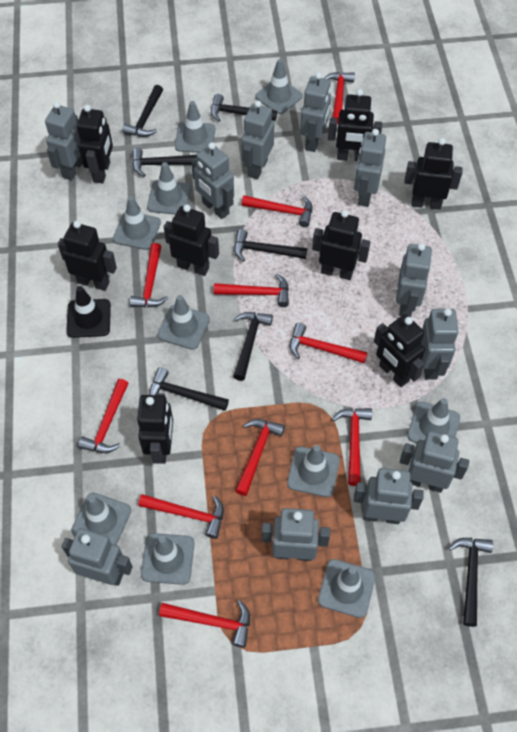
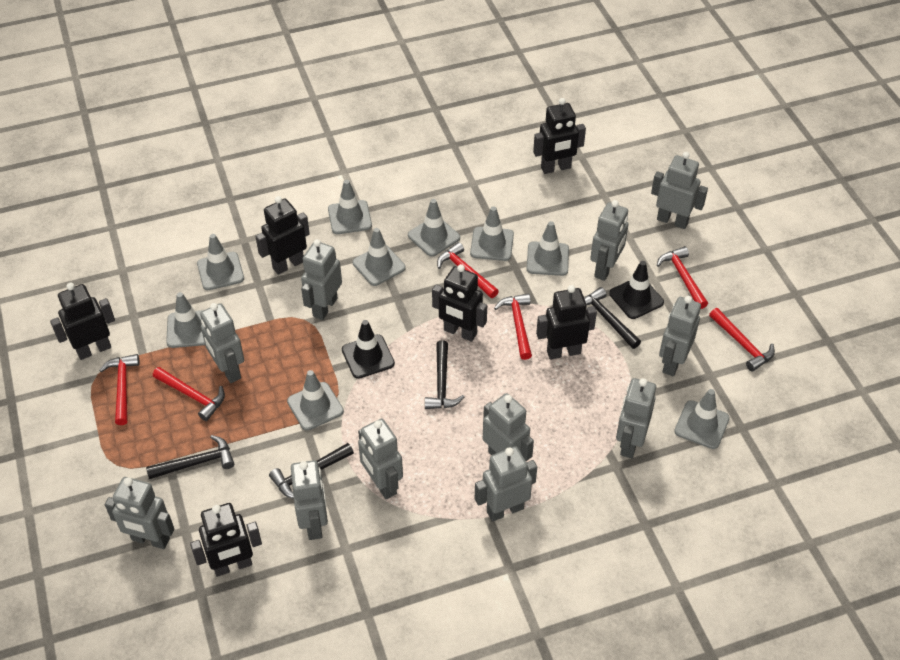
black hammer: [122,85,163,137] [132,148,197,177] [150,368,229,411] [211,94,277,122] [233,312,273,381] [234,229,307,262] [449,538,493,627] = 7 -> [146,435,234,479] [269,443,354,498] [425,340,464,409] [584,287,641,349] = 4
black robot: [58,221,117,291] [77,105,113,183] [137,393,173,464] [164,204,219,276] [312,210,370,280] [328,89,382,162] [374,314,425,387] [404,138,463,210] = 8 -> [50,283,115,360] [190,503,262,577] [255,196,310,275] [432,264,487,342] [533,98,586,174] [536,285,597,360] = 6
black traffic cone: [66,286,111,338] = 1 -> [342,320,395,379] [609,261,664,319] = 2
grey traffic cone: [71,493,131,545] [113,196,161,250] [141,533,194,585] [147,162,191,215] [158,295,210,350] [175,101,215,153] [255,59,303,114] [287,445,340,497] [318,559,376,618] [407,398,460,443] = 10 -> [166,292,205,348] [197,234,244,290] [287,370,344,431] [328,180,372,234] [353,228,406,286] [408,199,460,257] [470,206,514,261] [527,221,569,276] [674,389,730,449] = 9
red hammer: [78,379,129,453] [130,243,168,307] [139,494,224,539] [159,600,250,648] [214,274,289,307] [235,419,285,496] [242,195,312,227] [290,323,368,363] [324,72,355,124] [332,408,372,486] = 10 -> [99,354,140,425] [153,367,225,421] [437,242,499,298] [494,293,532,360] [657,246,708,309] [709,308,775,371] = 6

